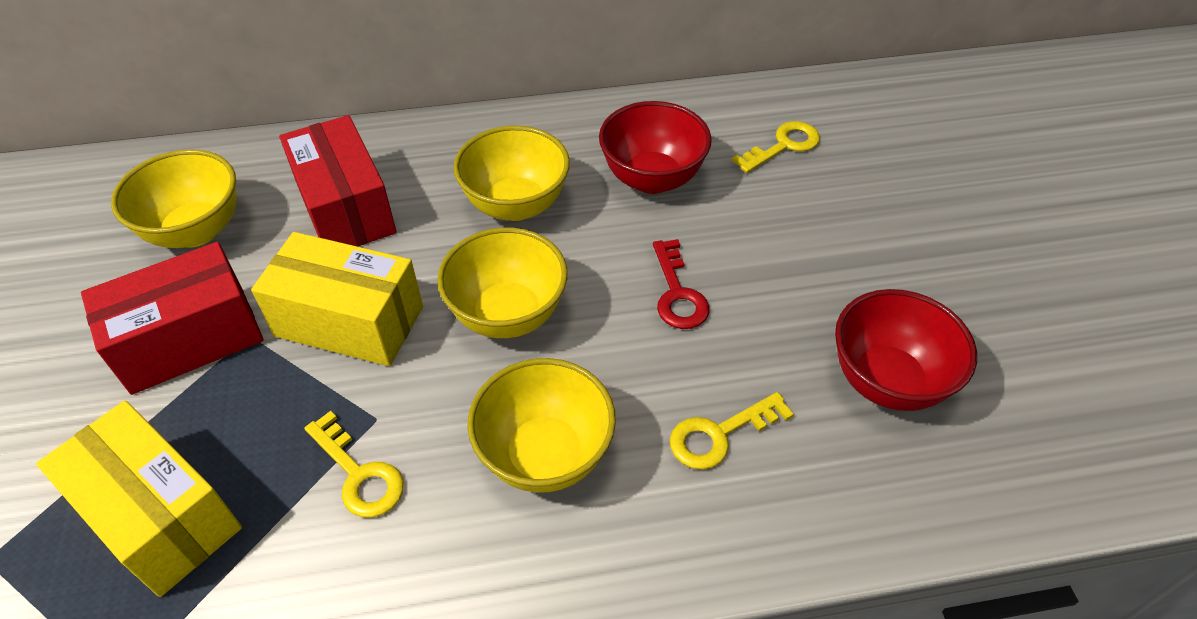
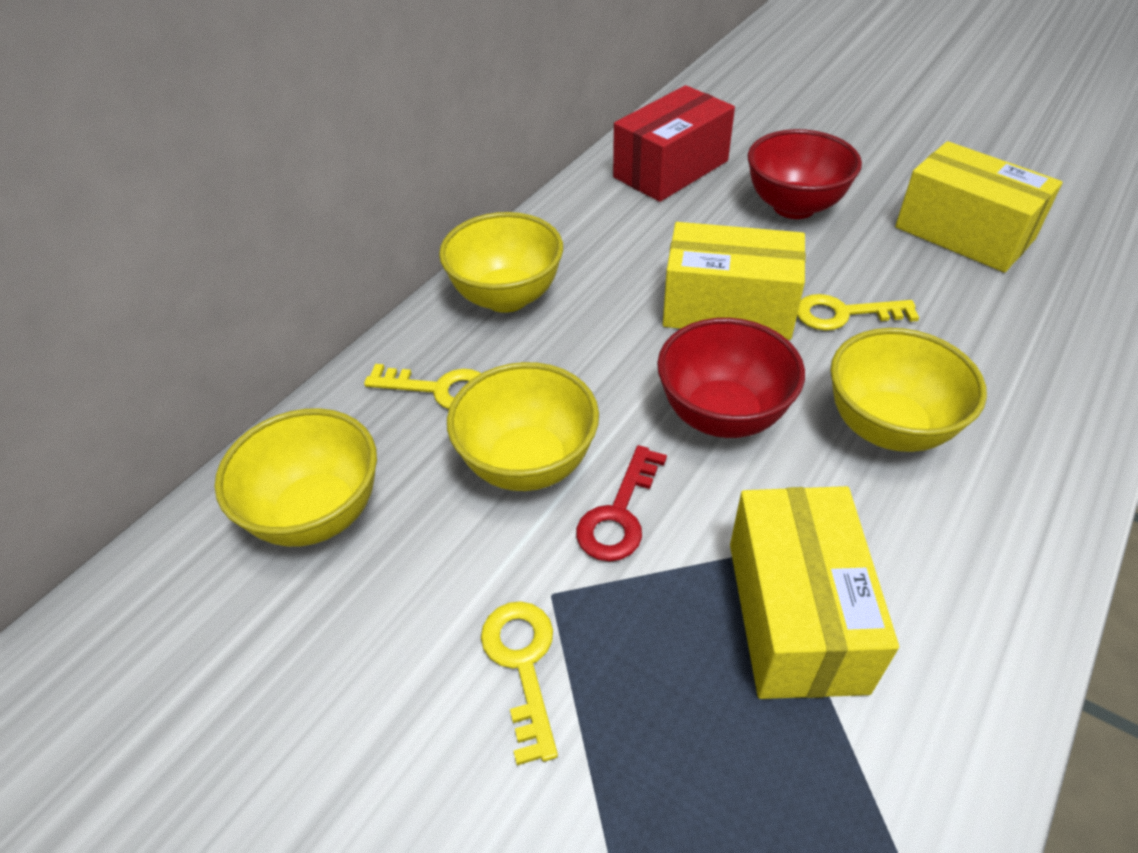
red box: [81,242,264,395] [279,115,397,247] = 2 -> [613,85,735,202] = 1
yellow box: [36,400,242,597] [251,232,423,366] = 2 -> [663,222,806,340] [730,486,899,699] [895,141,1063,272] = 3

